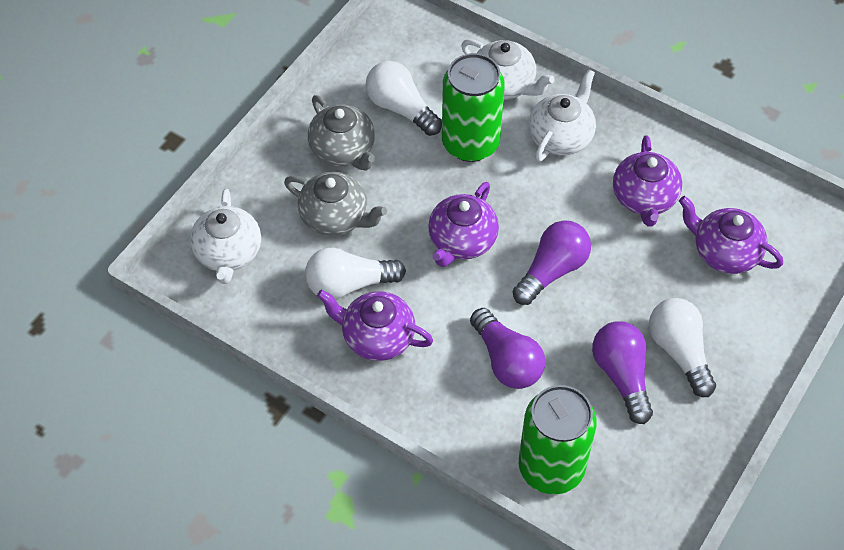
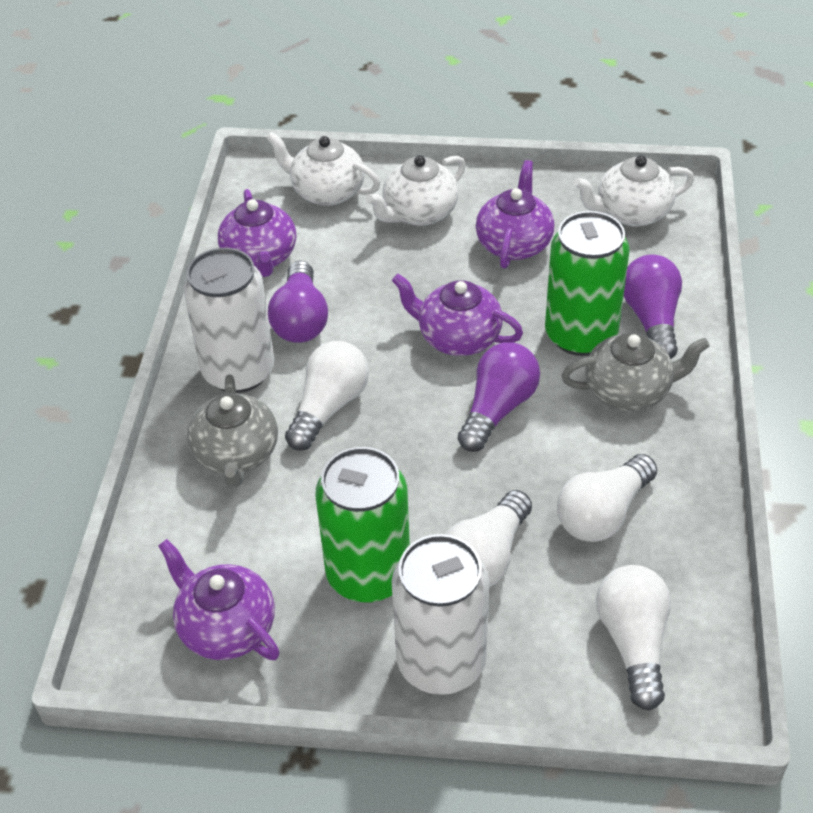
white can: none = 0 -> [183,248,275,393] [391,534,489,695] = 2
white light bulb: [305,248,406,299] [366,61,442,136] [649,298,716,397] = 3 -> [285,341,369,451] [445,490,532,587] [557,454,657,542] [596,565,671,711] = 4

